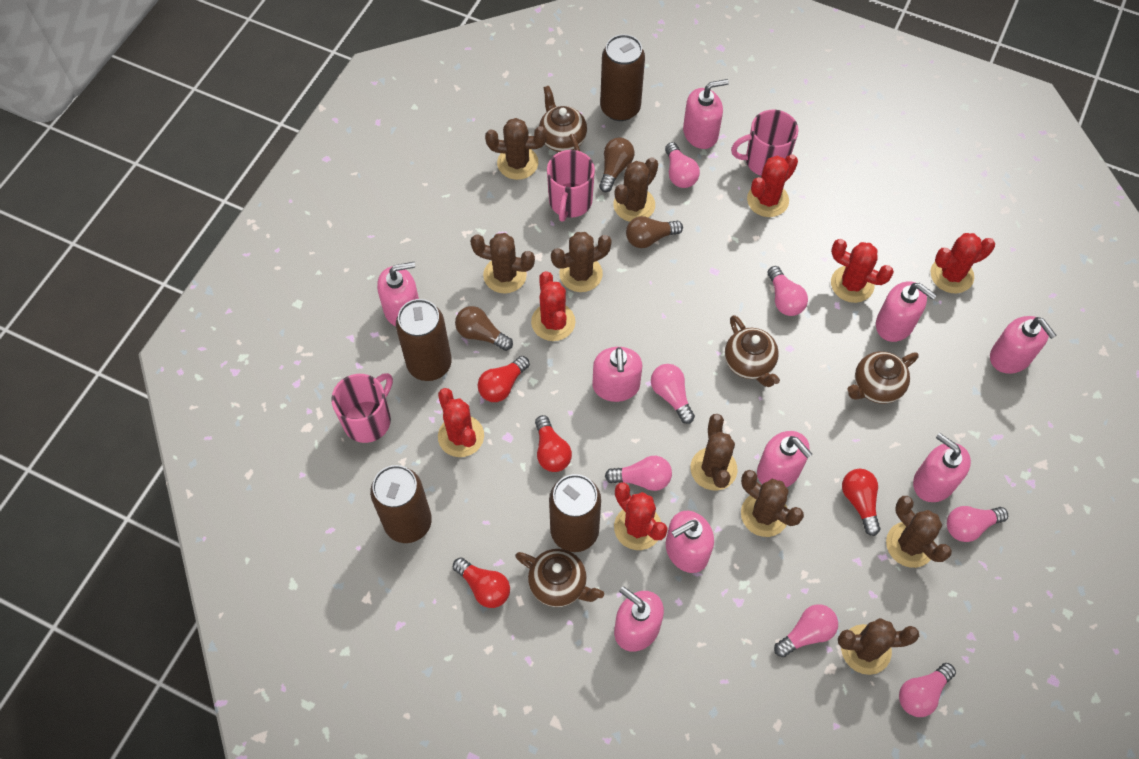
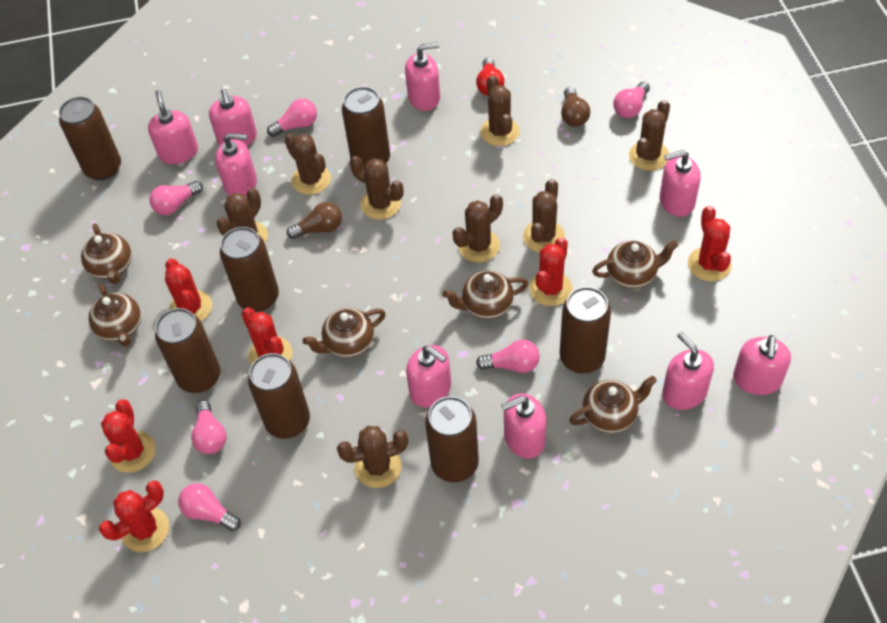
brown can: [370,465,432,543] [396,299,452,381] [549,474,601,552] [600,34,645,121] = 4 -> [59,97,121,181] [155,308,220,393] [220,227,279,312] [248,353,310,439] [342,87,390,168] [425,396,479,482] [560,287,611,373] = 7
brown light bulb: [455,306,513,351] [599,137,635,192] [626,216,683,248] = 3 -> [287,202,342,239] [561,87,590,127] = 2
brown teapot: [515,549,604,607] [539,86,587,152] [725,315,780,387] [847,351,919,404] = 4 -> [81,223,132,284] [89,283,141,347] [303,308,386,358] [443,271,529,319] [569,376,657,433] [592,240,678,289] = 6
pink light bulb: [605,456,672,491] [651,364,695,424] [665,142,700,188] [767,266,808,316] [774,604,838,657] [899,663,956,717] [947,506,1008,542] = 7 -> [149,181,203,215] [178,483,241,531] [191,400,227,454] [267,98,317,137] [476,339,540,373] [613,82,650,118] = 6
pink mug: [331,373,393,443] [547,150,595,222] [731,110,799,176] = 3 -> none = 0
red light bulb: [453,557,510,608] [478,356,530,402] [535,415,572,472] [842,469,880,536] = 4 -> [476,58,504,96] = 1

